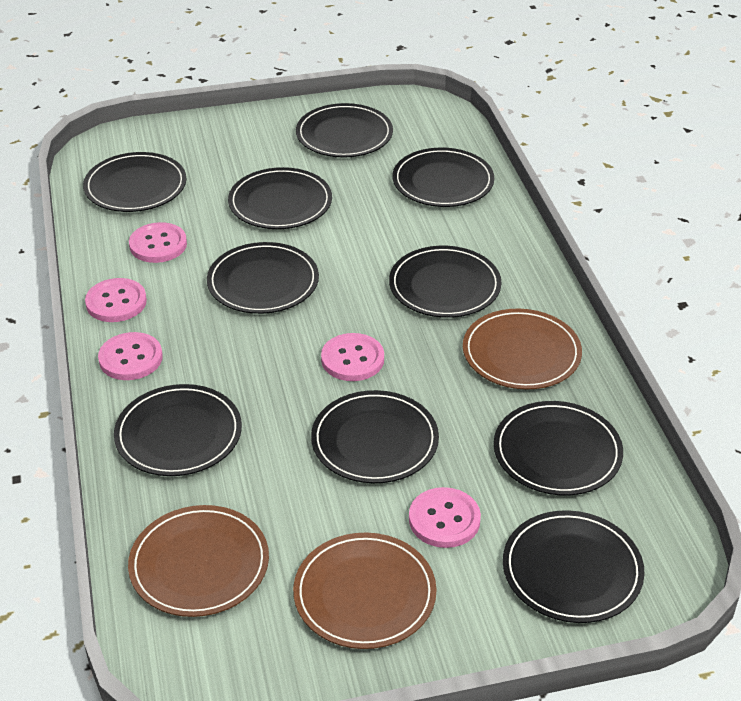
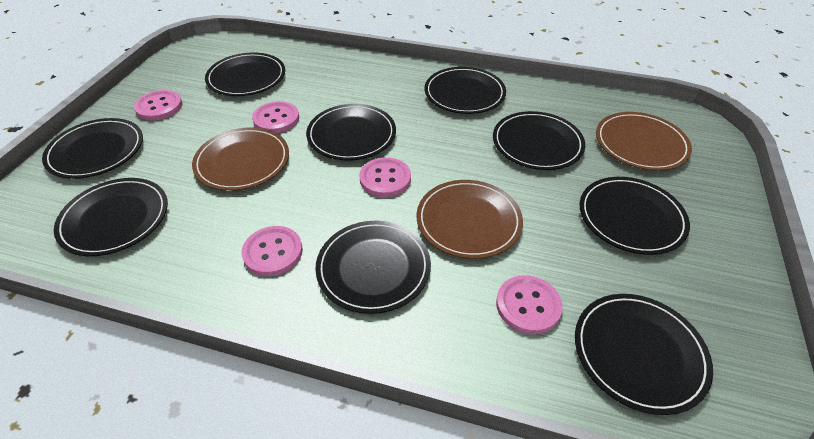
black plate: [83,152,186,212] [114,384,242,476] [207,242,319,314] [228,167,332,229] [296,103,393,158] [311,390,439,483] [389,246,502,318] [393,148,494,207] [494,401,623,495] [503,510,645,623] = 10 -> [42,118,143,179] [54,178,168,256] [205,52,285,96] [306,104,396,160] [315,221,431,314] [425,67,506,114] [493,111,585,170] [575,294,713,415] [579,177,690,255] = 9

